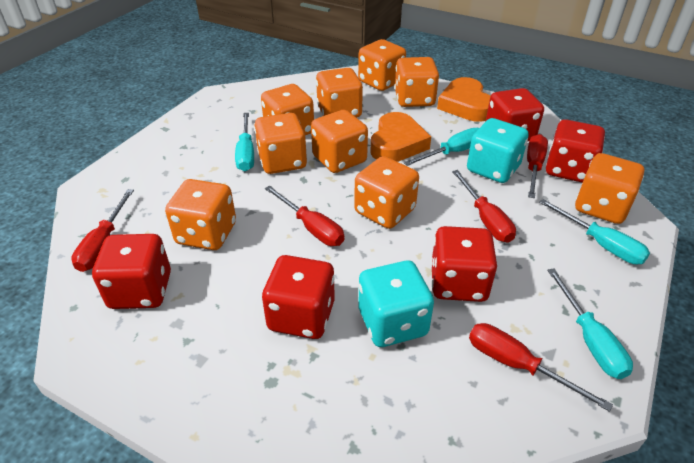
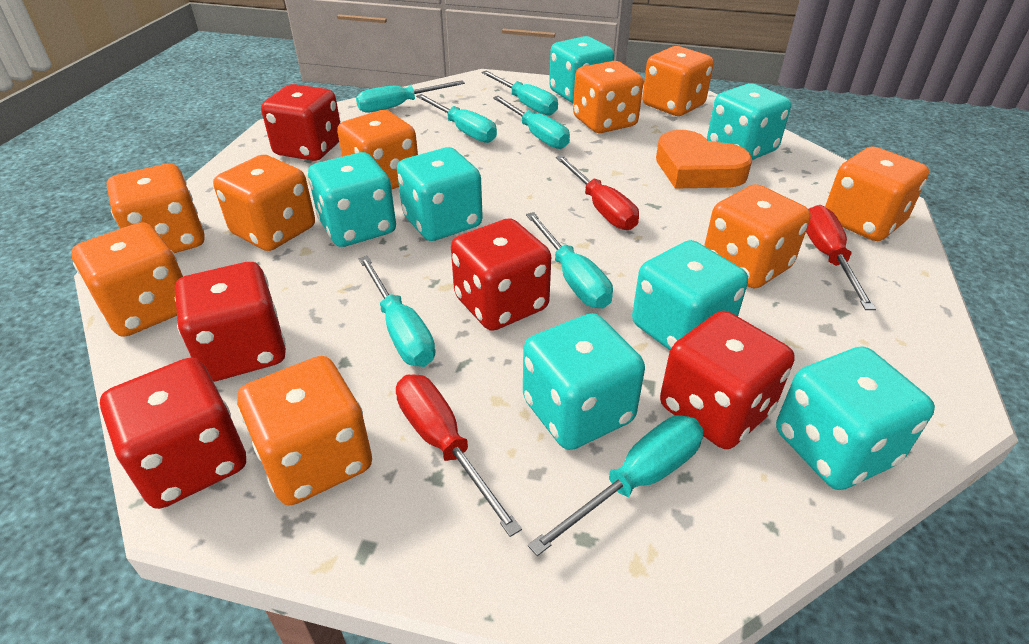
orange heart: [370,112,431,162] [437,77,491,122] = 2 -> [656,130,752,189] = 1
red screwdriver: [71,189,134,272] [265,186,344,246] [452,170,516,243] [469,323,613,412] [527,134,548,198] = 5 -> [396,374,522,537] [556,155,639,230] [806,205,876,310] = 3
turquoise dice: [358,260,434,347] [467,118,529,183] = 2 -> [308,152,396,247] [397,147,483,241] [523,313,645,450] [549,36,614,103] [632,240,748,350] [707,83,791,160] [776,346,935,490] = 7
turquoise screwdriver: [235,113,254,171] [404,128,479,166] [539,199,650,264] [547,268,633,379] = 4 -> [356,80,465,112] [358,256,436,367] [416,94,497,143] [481,71,558,116] [493,96,570,149] [526,212,613,308] [528,415,703,556] = 7

